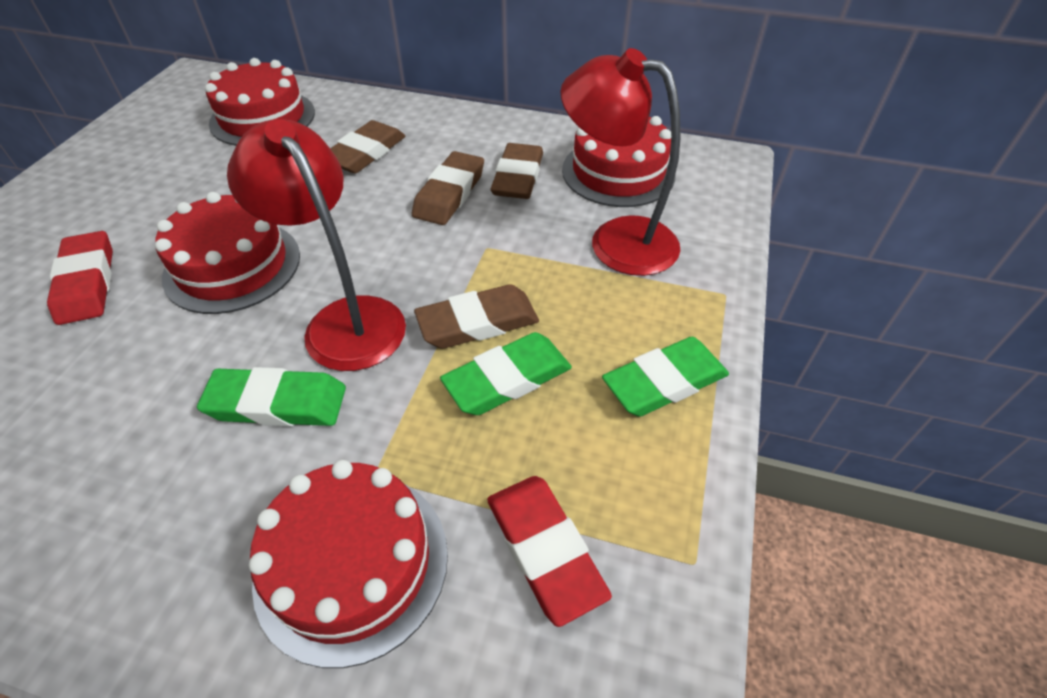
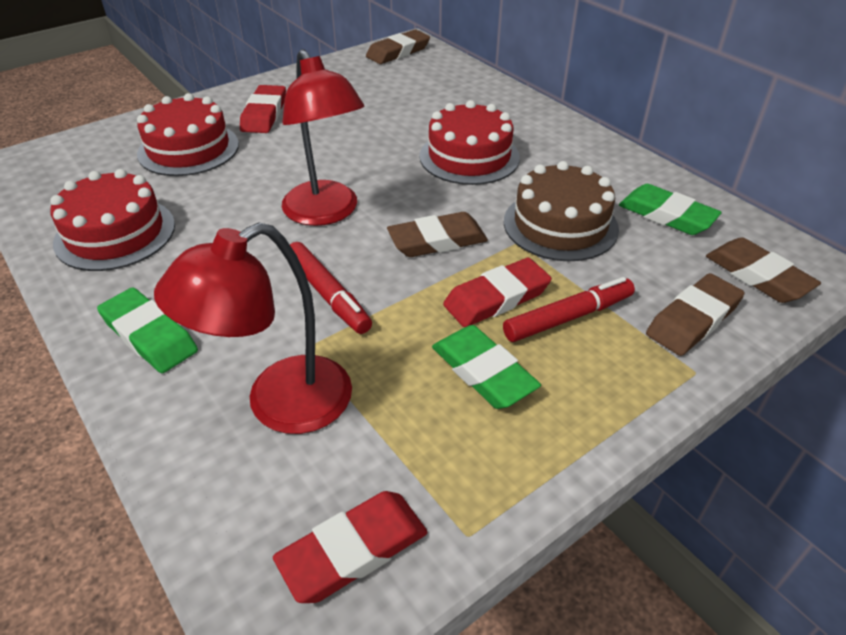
brown cake: none = 0 -> [504,161,619,261] = 1
red cake: [155,192,300,314] [205,58,315,146] [249,460,448,668] [562,116,676,207] = 4 -> [50,169,175,271] [137,93,239,176] [419,100,520,185] = 3
red eraser: [47,231,113,325] [487,476,612,627] = 2 -> [240,85,286,133] [273,491,427,603] [443,258,552,327] = 3
red marker: none = 0 -> [290,242,372,334] [503,277,635,342] = 2

